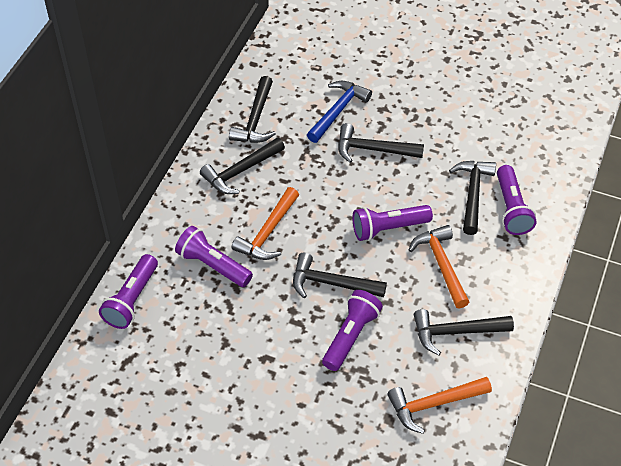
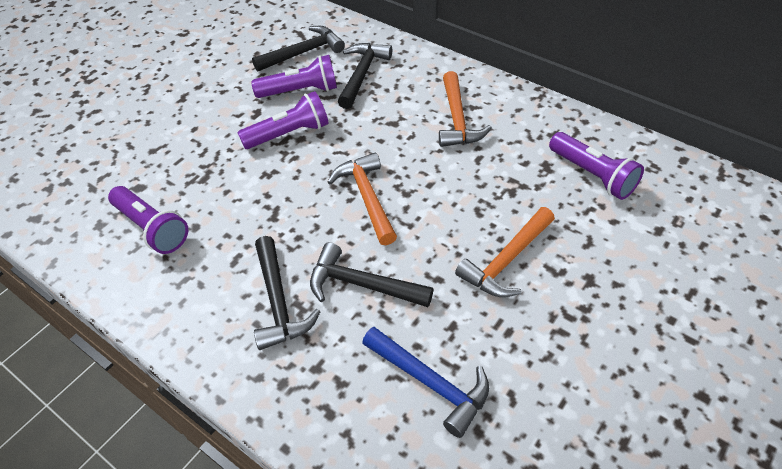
black hammer: [200,138,285,194] [229,76,276,143] [293,253,387,298] [338,123,424,163] [414,309,514,355] [449,161,496,235] = 6 -> [252,26,345,72] [254,236,321,350] [310,242,434,307] [338,43,392,109] = 4
purple flashlight: [99,254,158,329] [175,226,253,287] [322,290,383,371] [352,205,433,241] [497,165,537,235] = 5 -> [108,186,188,254] [237,91,329,149] [251,55,337,98] [549,132,644,200] = 4

